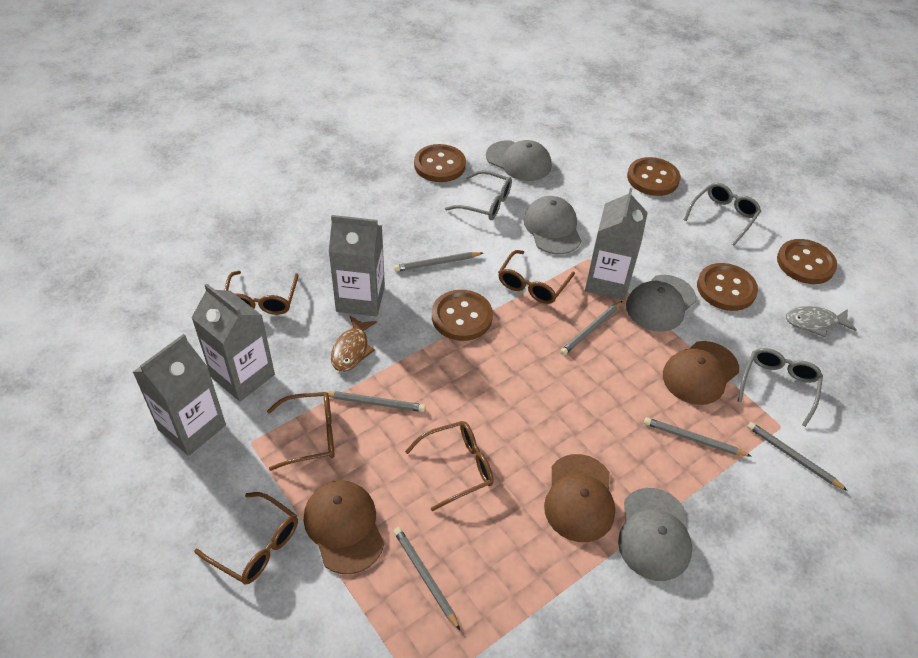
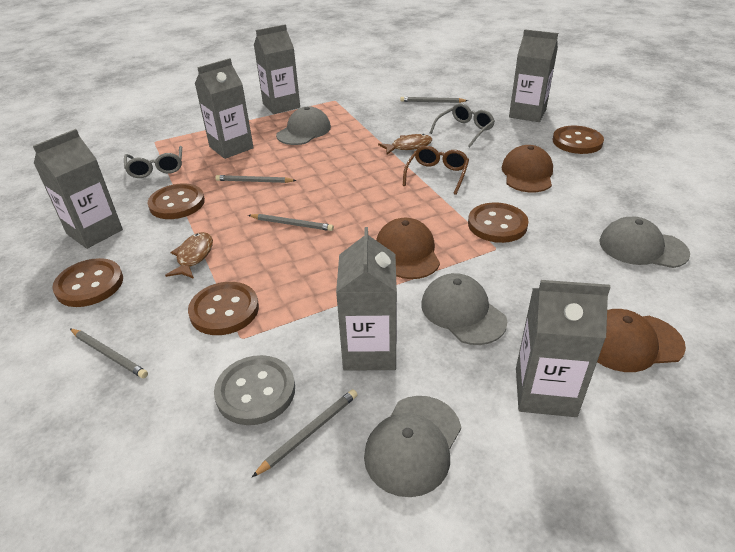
brown fish: [331,315,377,372] = 1 -> [165,232,213,279] [378,134,433,155] = 2
brown glasses: [194,492,298,585] [225,271,298,315] [267,392,335,471] [405,421,493,511] [498,250,575,304] = 5 -> [403,146,469,195] = 1
grey button: none = 0 -> [214,355,295,425] = 1
grey carton: [133,334,226,456] [191,283,275,401] [329,215,385,317] [585,188,648,300] = 4 -> [33,129,123,249] [195,58,254,159] [254,24,300,114] [336,227,397,371] [509,29,558,122] [516,280,611,417] = 6
grey fish: [786,306,857,337] = 1 -> none = 0
grey glasses: [445,170,512,220] [684,183,761,245] [737,348,823,427] = 3 -> [124,146,182,178] [430,103,495,147] = 2
grey pencil: [327,391,425,412] [393,527,460,630] [394,252,483,271] [560,301,622,355] [644,417,752,457] [747,422,848,491] = 6 -> [70,328,148,378] [215,175,297,183] [248,214,334,231] [252,389,358,477] [400,97,468,103] = 5

